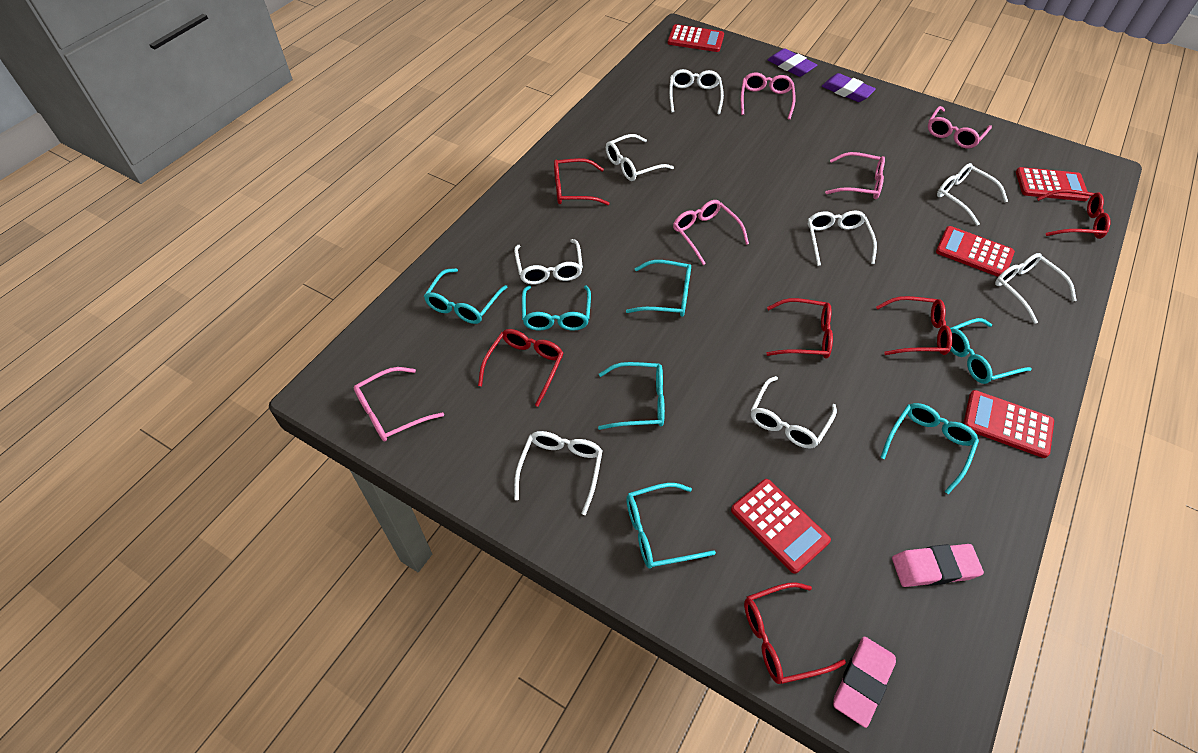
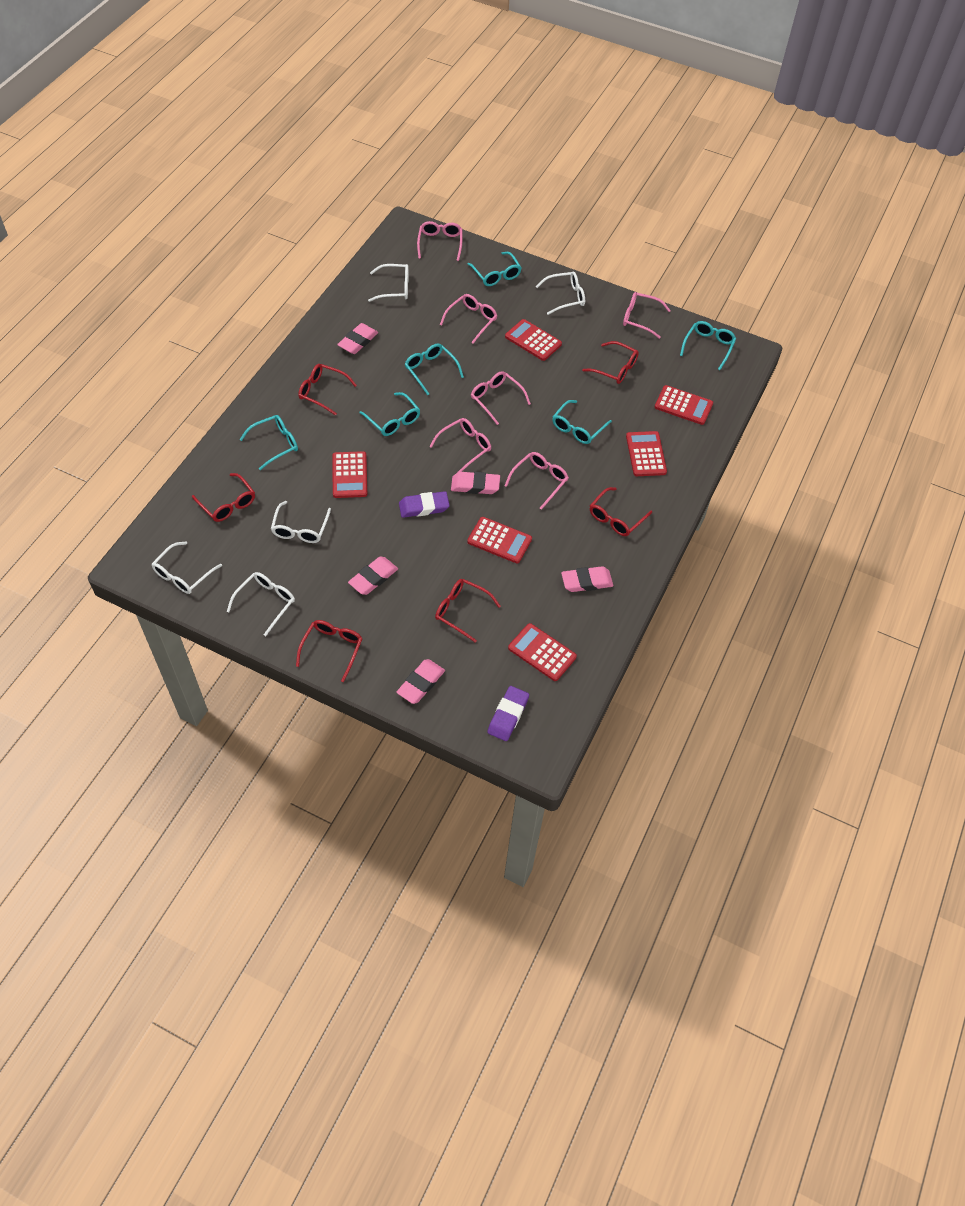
pink eraser: [833,636,896,728] [892,544,984,587] = 2 -> [337,323,378,354] [348,557,398,595] [396,659,445,704] [451,472,500,494] [561,566,613,592] = 5
pink glasses: [354,367,444,442] [673,200,749,265] [741,72,796,120] [825,152,885,199] [928,106,992,149] = 5 -> [417,221,462,261] [429,418,491,473] [440,294,497,344] [471,371,531,425] [505,452,569,510] [623,292,671,339] = 6
red calculator: [668,24,724,52] [731,479,831,574] [936,226,1015,277] [963,390,1054,458] [1016,167,1089,201] = 5 -> [332,451,367,498] [467,517,532,563] [505,319,562,361] [508,623,577,681] [626,431,667,476] [655,385,713,425] = 6
turquoise glasses: [424,268,508,324] [522,285,591,331] [598,362,665,430] [626,260,691,317] [626,483,716,569] [880,403,979,494] [950,318,1031,384] = 7 -> [240,415,298,470] [360,392,420,436] [405,344,464,395] [467,252,522,286] [552,400,612,444] [680,321,736,370] = 6
white glasses: [514,239,583,284] [514,431,603,515] [606,134,674,181] [669,69,724,114] [751,376,837,448] [808,211,877,266] [937,163,1008,226] [995,253,1077,324] = 8 -> [152,542,222,594] [227,572,295,636] [271,501,331,543] [368,264,409,302] [536,272,585,315] = 5

